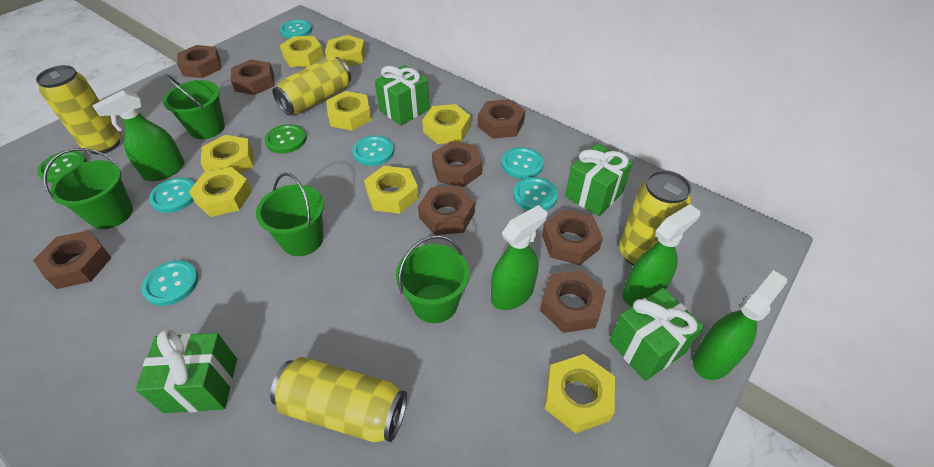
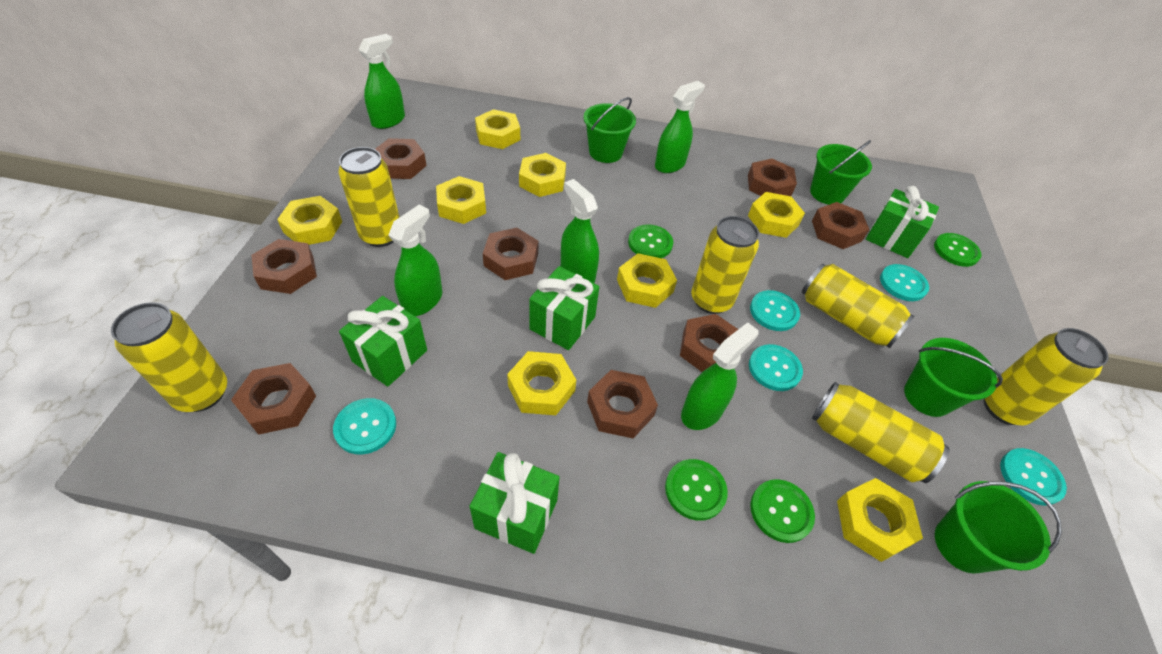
green button: [37,151,87,183] [265,124,307,153] = 2 -> [628,224,673,258] [665,459,728,521] [750,479,815,543] [934,233,981,267] = 4
green spray bottle: [92,90,185,181] [491,205,547,310] [623,204,700,307] [693,270,787,380] = 4 -> [358,34,405,129] [388,204,442,316] [561,179,599,283] [655,81,705,173] [681,322,758,430] = 5
turquoise button: [142,260,199,306] [149,178,195,213] [279,19,312,39] [352,135,394,166] [502,147,544,179] [513,177,558,211] = 6 -> [333,398,396,454] [749,344,803,391] [750,290,800,331] [880,264,929,301] [1000,448,1067,506] = 5
yellow can: [36,65,121,155] [270,357,407,443] [272,56,351,115] [619,170,692,265] = 4 -> [111,302,227,412] [339,147,399,247] [691,216,759,314] [802,264,915,348] [812,382,950,483] [984,328,1109,425] = 6

